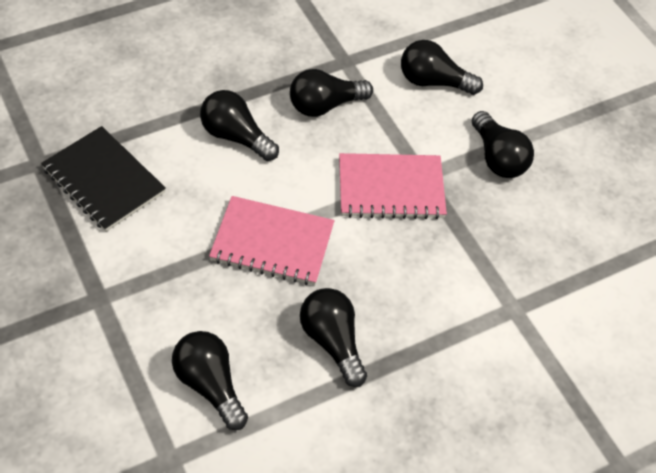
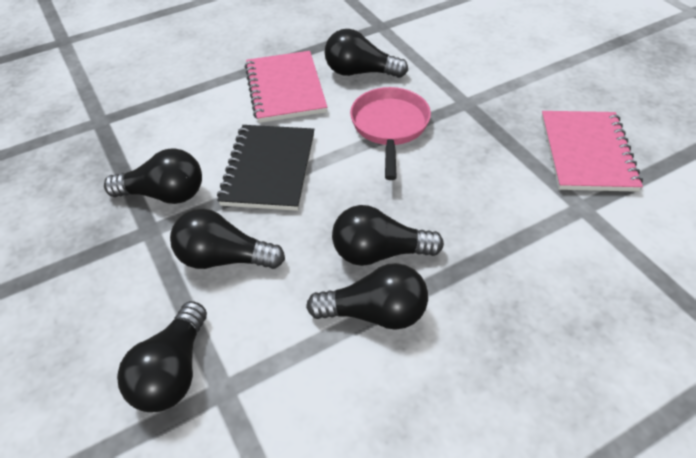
pink pan: none = 0 -> [350,87,431,180] = 1

